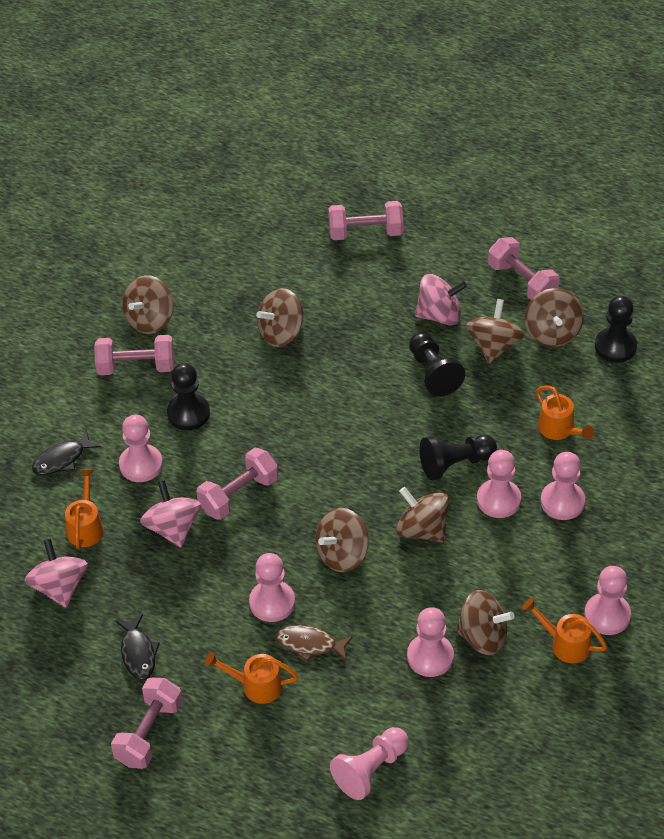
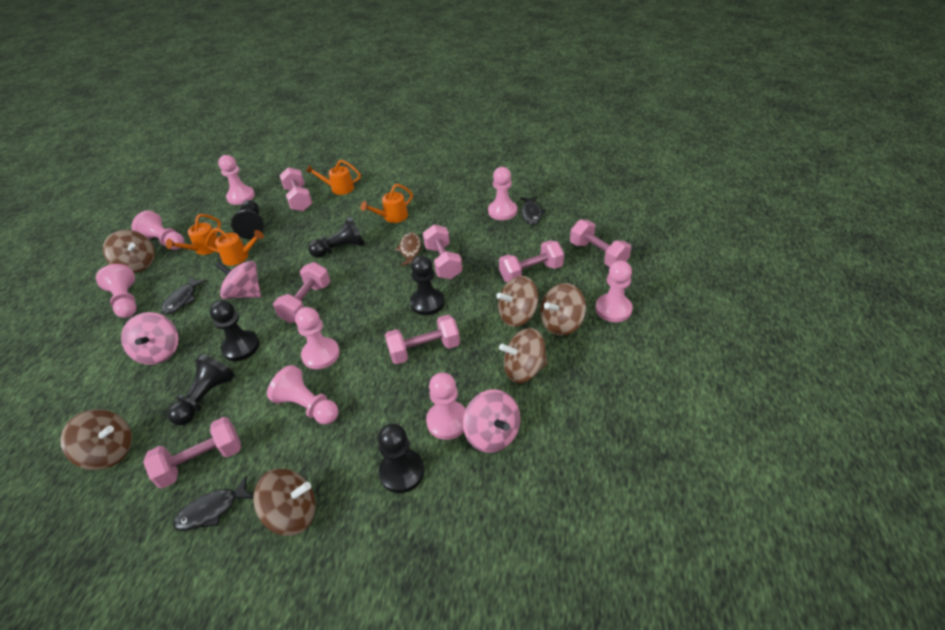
black fish: [32,430,101,475] [115,614,160,680] = 2 -> [161,277,207,315] [173,476,254,531] [520,196,546,225] = 3
black pawn: [167,363,210,430] [409,333,465,397] [420,435,497,481] [595,296,637,363] = 4 -> [168,354,235,425] [210,300,260,361] [231,200,264,239] [308,216,365,258] [378,424,425,493] [410,256,445,315] = 6
brown spinning top: [122,275,173,334] [256,288,303,347] [316,508,369,572] [396,487,449,543] [455,590,515,655] [466,299,524,363] [525,288,584,347] = 7 -> [61,409,132,470] [103,230,155,273] [253,468,316,536] [496,276,539,327] [499,328,548,383] [540,283,586,336] = 6
pink dumbbell: [94,335,174,375] [111,678,182,769] [196,448,278,520] [328,201,403,240] [488,237,559,300] = 5 -> [143,417,241,489] [273,262,330,323] [279,167,312,211] [385,315,460,364] [423,225,462,279] [499,240,564,282] [570,219,631,267] = 7
pink pawn: [119,415,163,482] [249,553,295,622] [330,727,409,800] [407,607,454,677] [477,450,521,518] [541,452,585,520] [584,566,631,635] = 7 -> [96,264,137,318] [131,210,184,250] [218,155,255,205] [267,365,339,425] [295,307,340,369] [426,372,466,440] [488,167,517,220] [595,260,633,322] = 8

